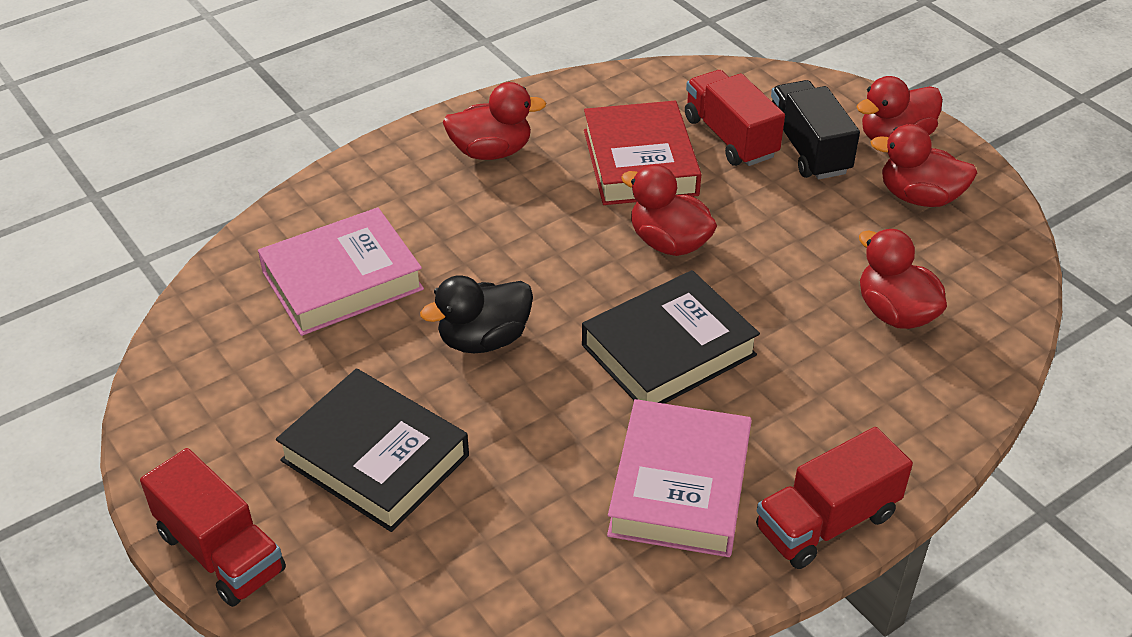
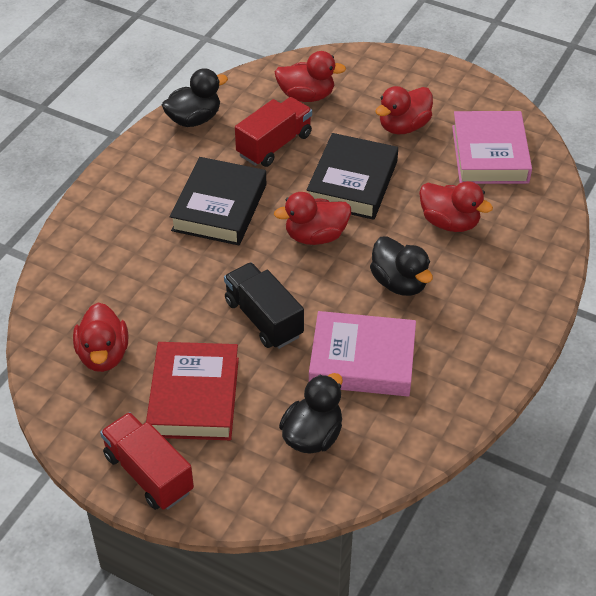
black duck: [420,275,533,353] = 1 -> [162,68,228,127] [279,373,343,454] [370,236,433,296] = 3
red truck: [140,448,286,607] [685,70,785,166] [756,427,913,569] = 3 -> [100,412,194,510] [235,97,312,167] = 2

